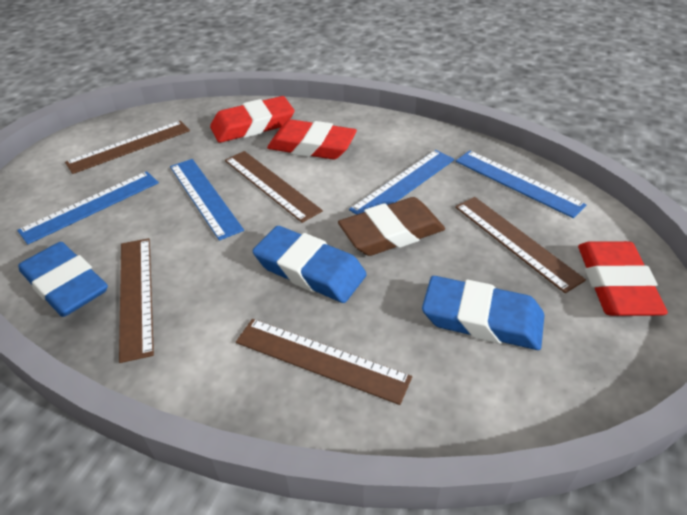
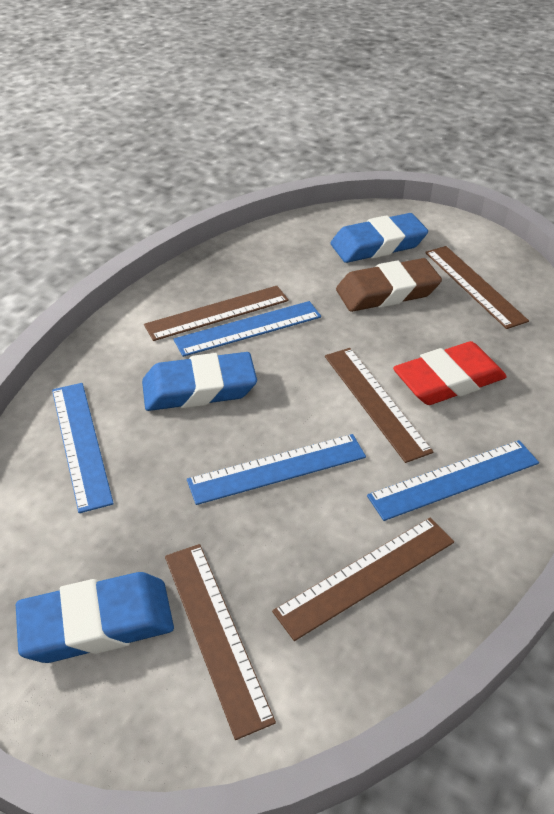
red eraser: [210,96,295,143] [267,119,357,160] [578,241,668,316] = 3 -> [393,341,507,405] = 1

